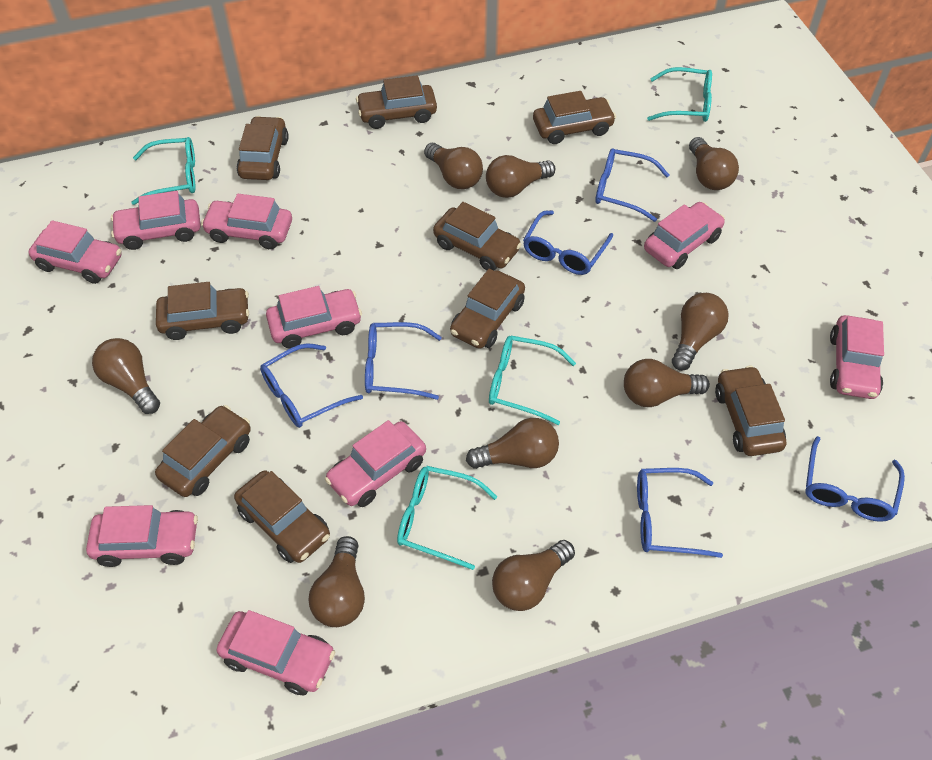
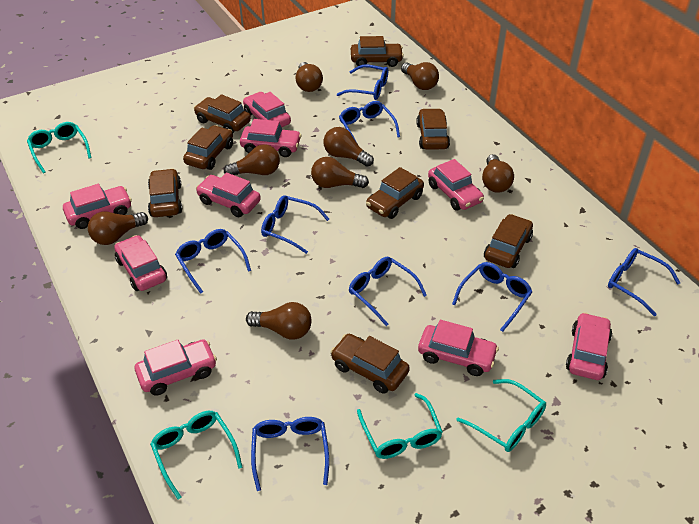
blue glasses: [260,343,363,428] [365,322,442,400] [523,211,613,275] [595,148,669,222] [637,468,723,558] [805,436,905,522] = 6 -> [175,229,251,294] [251,417,329,491] [261,195,329,254] [337,64,388,100] [339,101,400,146] [349,257,427,326] [452,262,532,332] [608,248,680,316] = 8
brown car: [155,405,251,497] [156,282,249,340] [234,471,330,563] [237,116,289,180] [356,75,437,129] [433,202,522,271] [450,269,525,349] [533,91,616,144] [715,366,786,456] = 9 -> [148,168,182,217] [183,125,233,170] [194,94,251,133] [331,334,410,394] [351,36,404,67] [366,167,424,219] [416,108,450,150] [484,214,533,268] = 8
brown light bulb: [92,338,160,414] [309,536,365,627] [424,143,483,189] [466,418,559,469] [486,155,555,198] [492,540,575,611] [624,359,710,407] [672,293,729,371] [689,137,739,190] = 9 -> [88,212,148,245] [224,144,280,175] [246,302,312,340] [296,62,323,92] [311,157,369,188] [323,127,374,167] [401,62,439,90] [482,154,514,193] = 8

